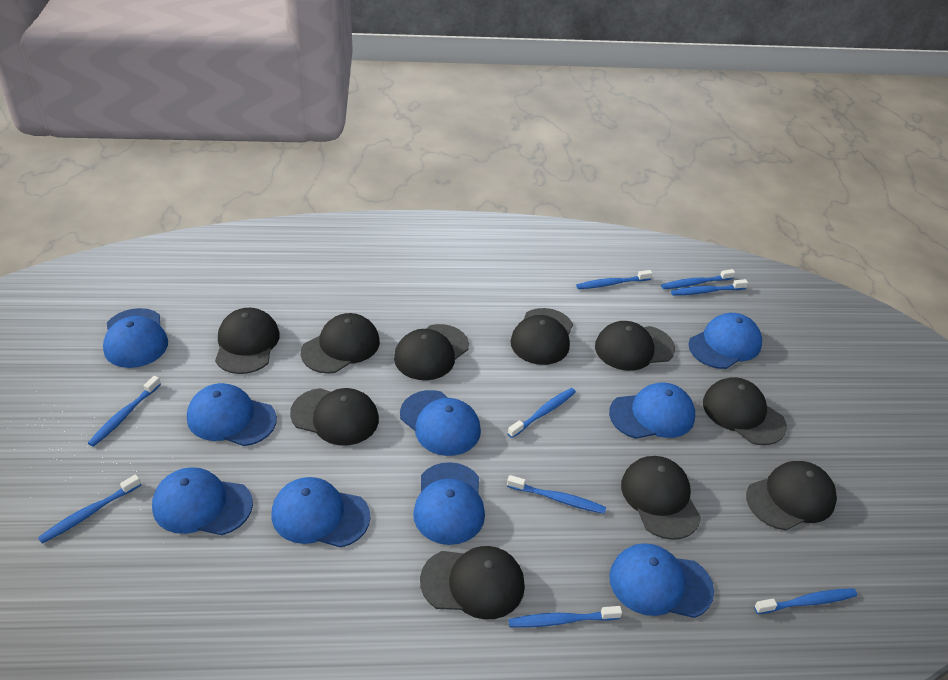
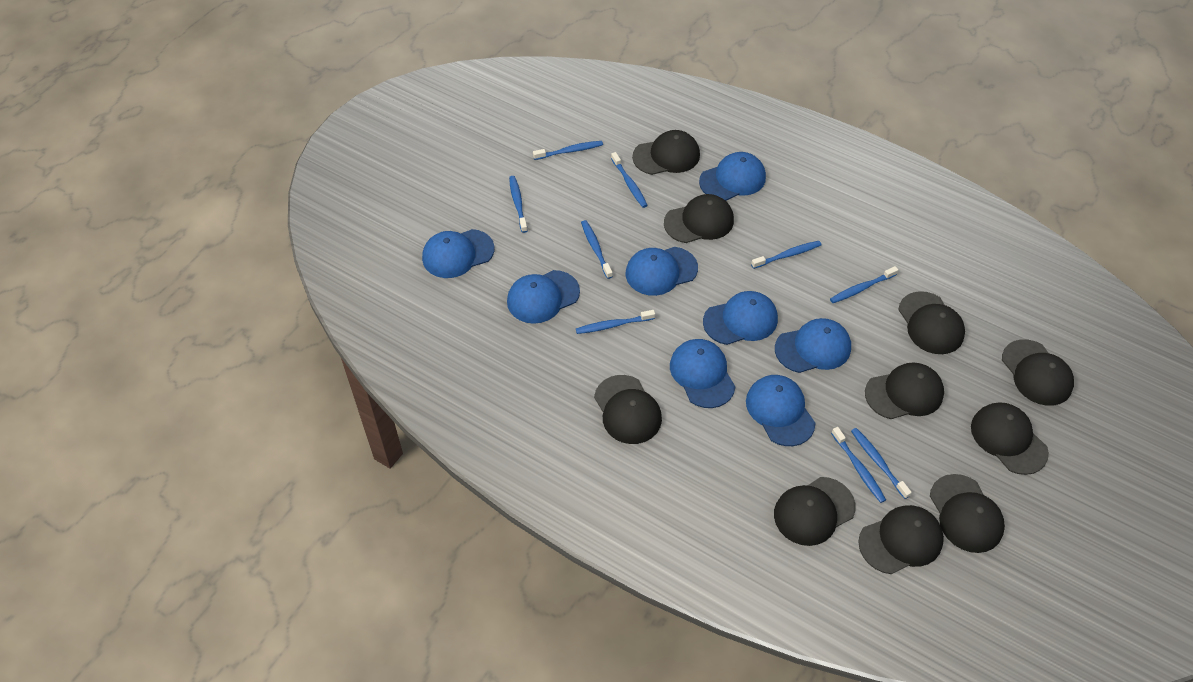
blue cap: [103,308,168,368] [152,467,253,535] [187,383,277,446] [272,477,370,548] [400,390,481,456] [413,462,485,545] [609,382,695,439] [609,543,714,618] [688,313,762,369] = 9 -> [422,229,495,278] [507,270,580,324] [626,247,698,296] [670,339,735,408] [699,152,766,201] [703,291,778,345] [746,375,815,446] [775,318,851,373] = 8

